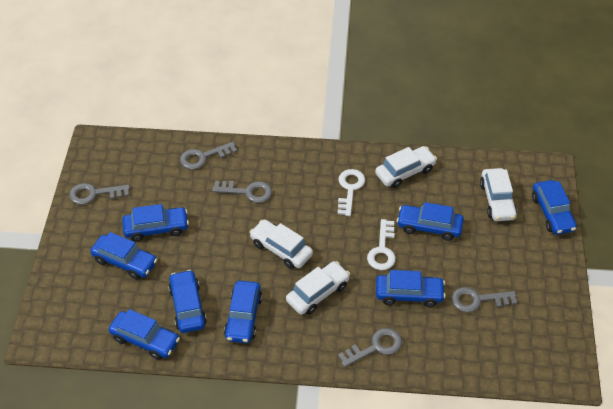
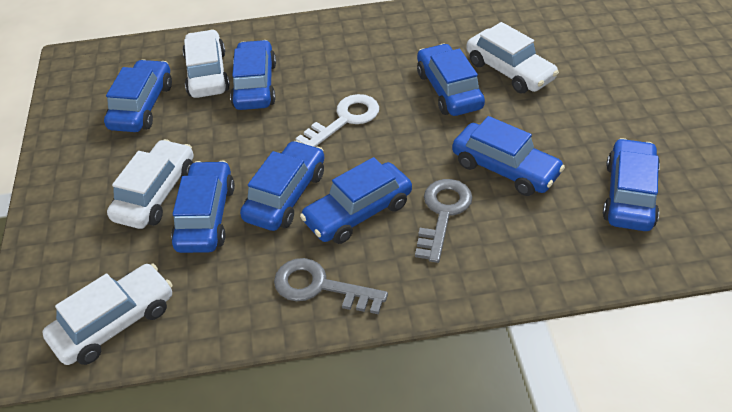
grey key: [69,183,130,205] [180,142,237,170] [212,181,272,203] [338,328,402,367] [452,287,517,312] = 5 -> [274,258,388,314] [415,179,472,263] = 2
white key: [338,169,365,216] [367,219,396,270] = 2 -> [296,94,379,147] = 1

